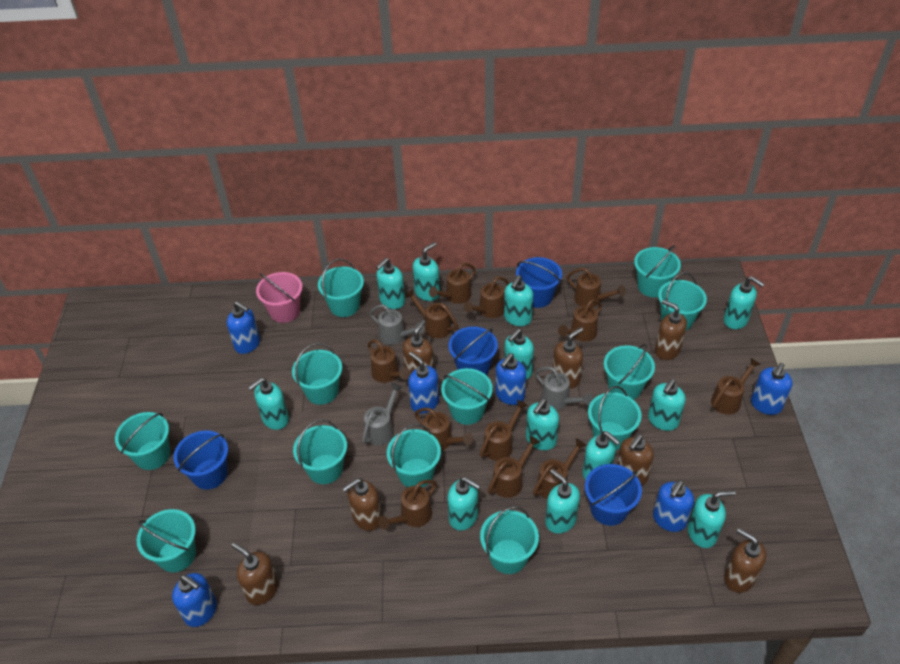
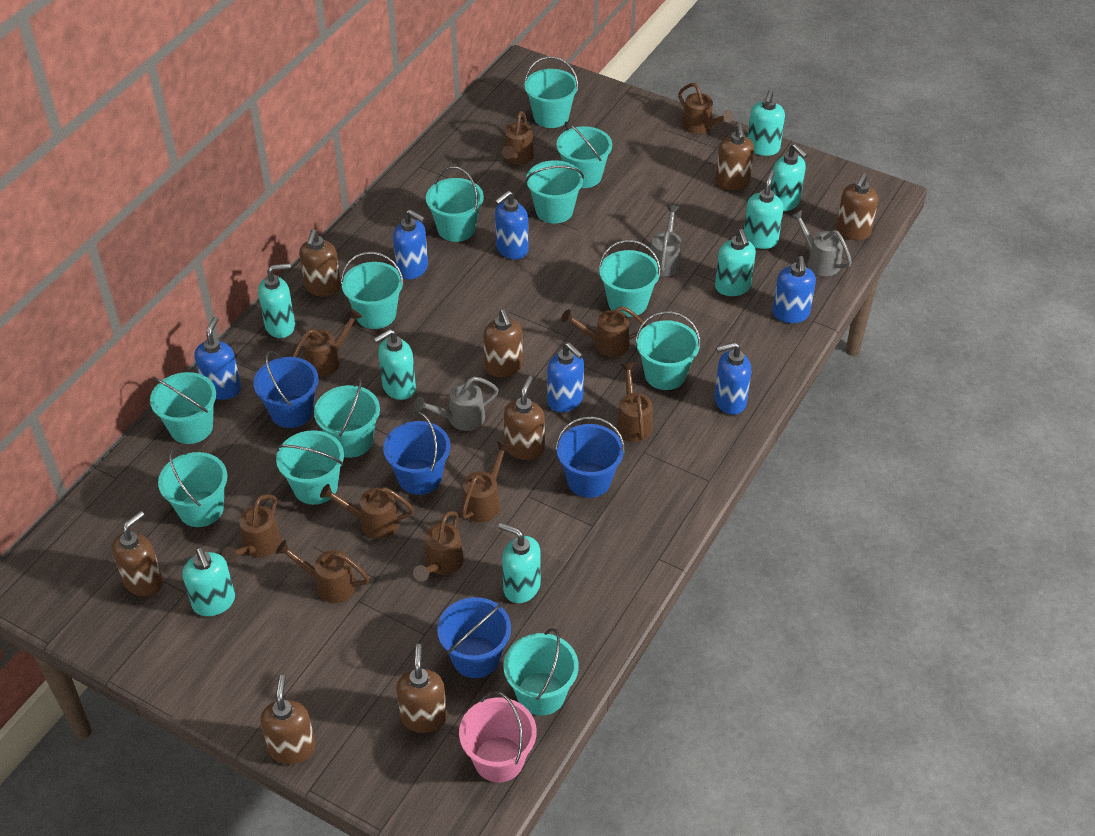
brown soap dispenser: [231,542,278,605] [342,478,382,531] [403,320,434,374] [552,327,583,388] [617,434,654,486] [655,300,687,360] [724,528,766,593] = 7 -> [112,511,163,596] [260,675,316,764] [299,229,341,297] [396,644,447,733] [483,309,523,377] [504,376,545,460] [716,124,754,190] [836,173,878,240] = 8
brown watering can: [368,339,410,383] [378,480,437,530] [405,289,458,338] [415,407,473,451] [429,263,476,304] [463,277,509,318] [480,400,528,461] [488,436,540,498] [533,438,586,499] [558,299,602,342] [566,268,626,307] [711,358,761,414] = 12 -> [222,494,282,563] [276,540,369,603] [292,309,363,377] [320,484,414,539] [413,511,464,581] [461,441,512,523] [502,111,534,165] [561,306,646,357] [616,363,653,442] [678,83,733,134] = 10
turquoise soap dispenser: [248,377,289,430] [376,258,405,309] [413,242,440,301] [448,477,480,531] [504,275,533,326] [504,328,534,380] [526,399,559,450] [545,469,580,534] [583,431,620,480] [648,379,686,431] [688,490,736,548] [724,276,765,329] = 12 -> [182,547,235,616] [258,263,295,338] [373,329,416,400] [499,523,541,603] [715,229,756,296] [744,170,784,249] [748,90,785,156] [770,144,808,212] = 8

